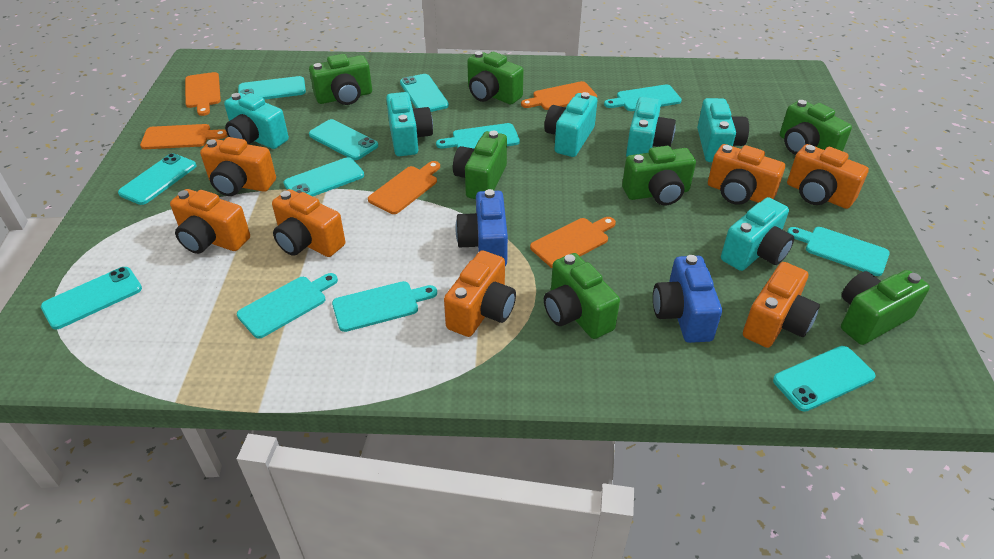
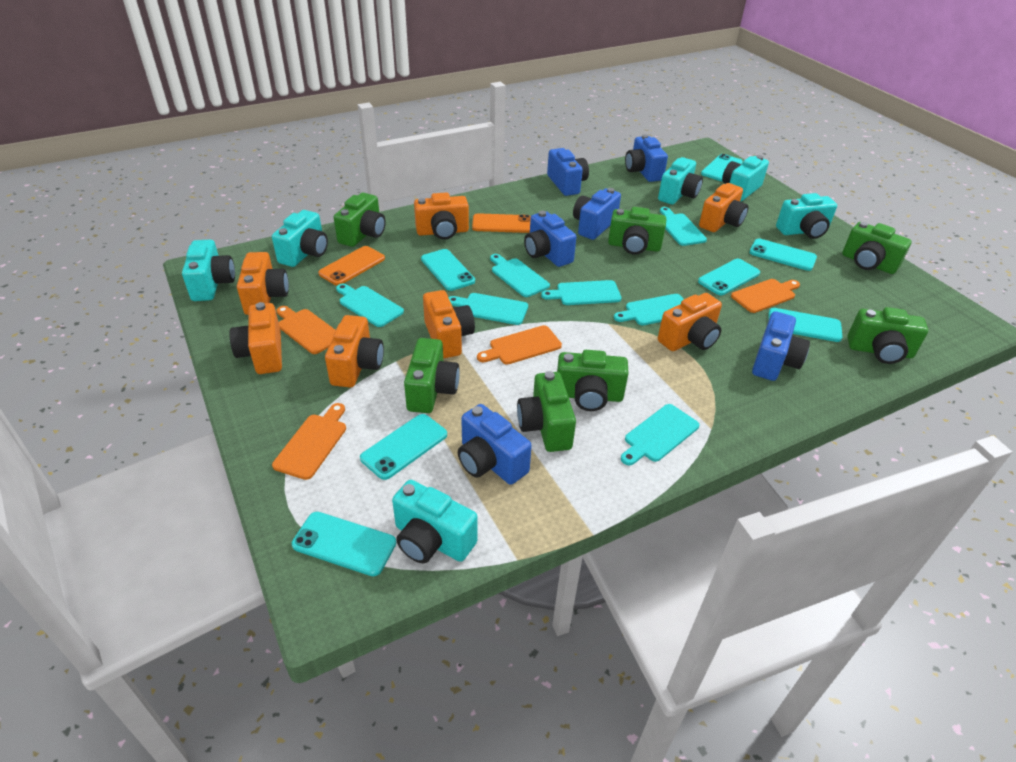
blue camera: [455,189,508,266] [653,255,722,343] = 2 -> [458,404,532,485] [524,211,576,267] [547,148,589,196] [573,188,621,240] [625,134,668,182] [752,311,810,381] = 6
orange cutting board: [140,124,228,149] [185,72,221,116] [368,161,440,214] [521,81,597,110] [530,217,616,268] = 5 -> [272,403,346,480] [277,306,336,354] [477,325,562,365] [731,279,800,313] = 4
orange phone: none = 0 -> [318,246,385,285] [472,213,531,233] = 2
turquoise cutting board: [237,273,338,339] [332,281,437,332] [436,123,520,149] [604,84,682,111] [787,227,890,276] = 5 -> [336,284,404,327] [448,293,528,325] [490,254,550,297] [541,280,621,305] [614,294,684,325] [621,404,699,465] [660,207,707,246] = 7

